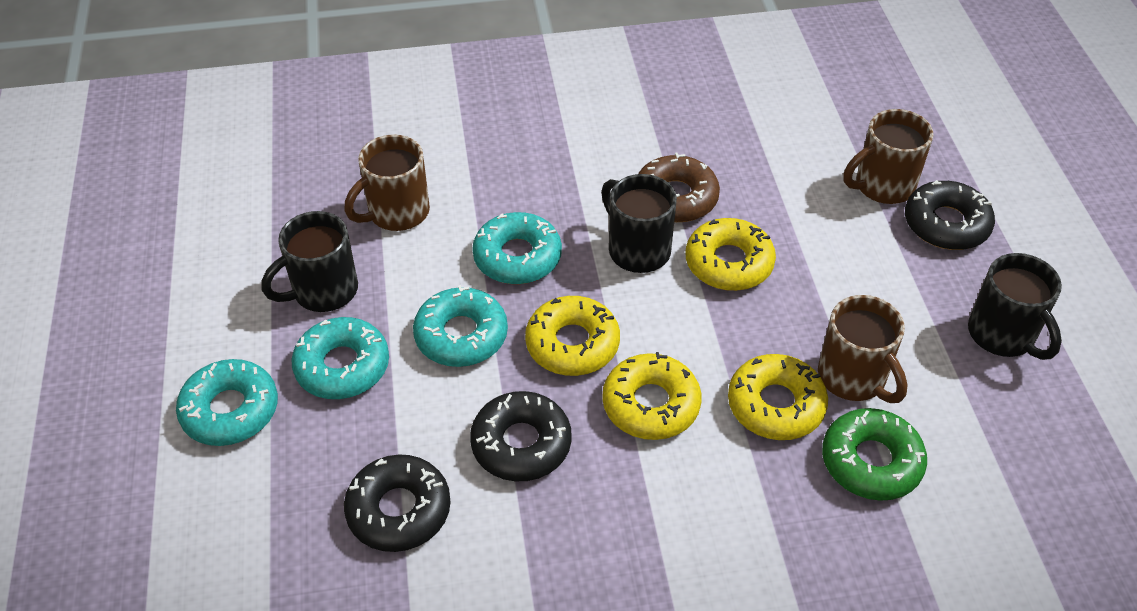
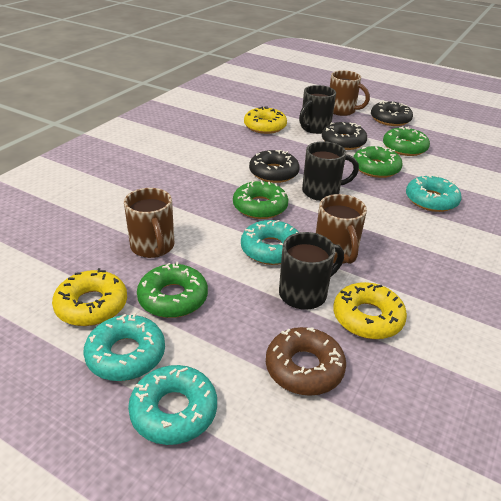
green donut: [822,408,927,501] = 1 -> [137,262,208,318] [233,181,289,219] [353,146,403,178] [383,126,430,156] = 4
yellow donut: [525,296,620,376] [602,352,701,440] [686,218,776,291] [728,354,828,440] = 4 -> [52,268,127,326] [244,106,287,134] [333,282,407,339] = 3

